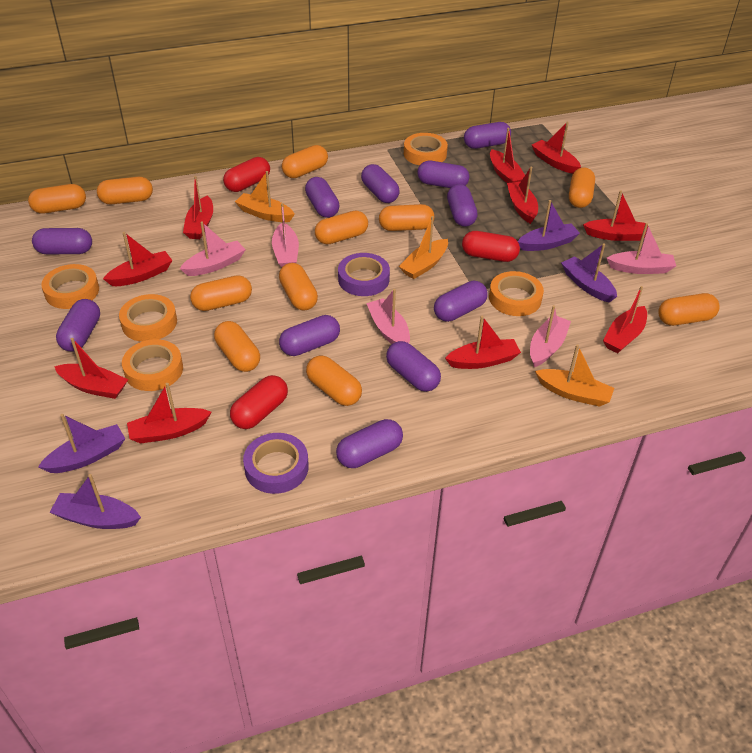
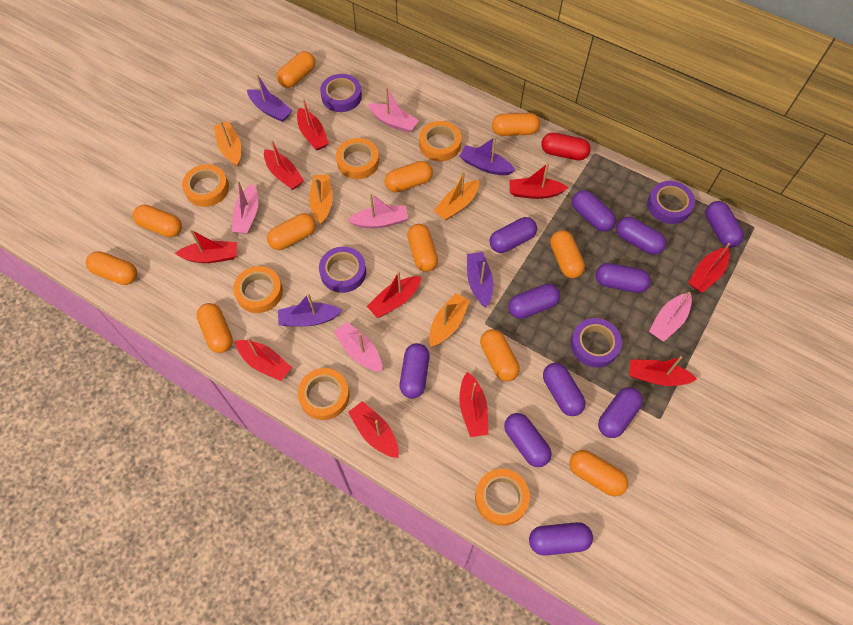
orange boat: [235,171,295,222] [399,216,448,279] [535,344,614,407] = 3 -> [214,121,241,167] [309,175,333,224] [429,293,470,347] [433,171,479,220] = 4
orange tape: [41,264,99,309] [119,294,177,342] [122,339,183,391] [404,133,448,165] [489,271,544,316] = 5 -> [182,164,229,207] [233,266,283,313] [298,368,350,420] [336,138,379,179] [419,121,461,161] [475,469,530,526] = 6
purple tape: [243,433,309,494] [338,253,390,296] = 2 -> [319,247,366,293] [320,74,362,112] [570,318,622,368] [647,181,695,224] = 4
red capsule: [223,157,270,192] [230,375,288,429] [462,231,520,262] = 3 -> [541,133,591,160] = 1

